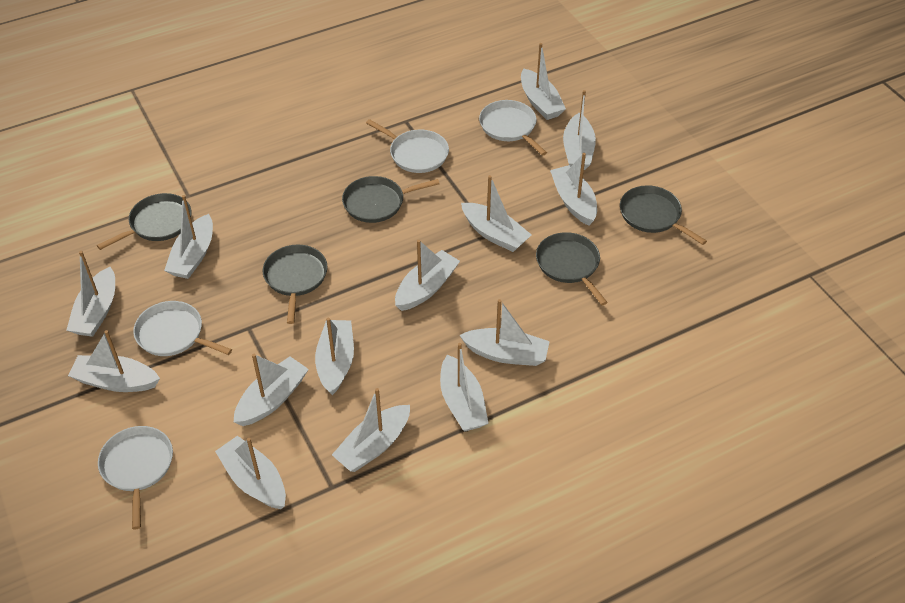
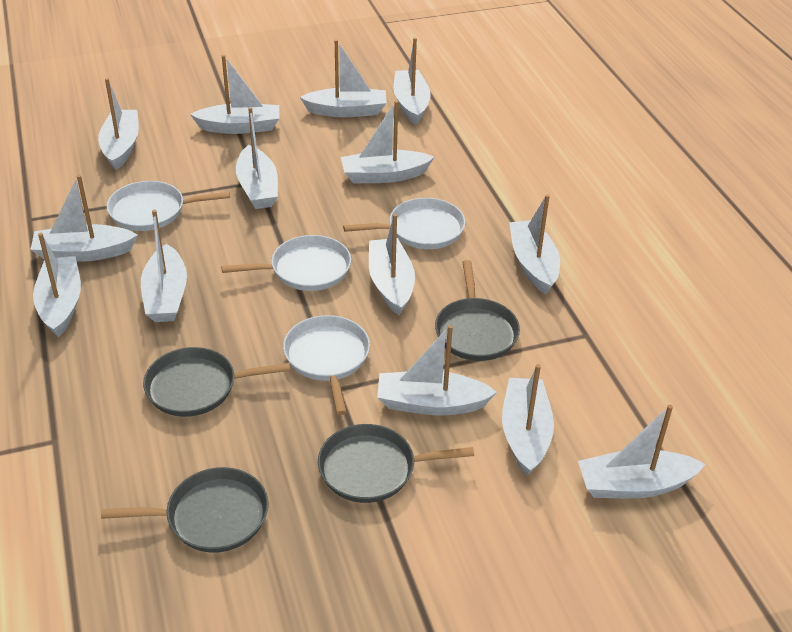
grey pan: [97,193,192,250] [263,245,328,324] [342,176,439,223] [536,232,608,305] [620,185,707,245] = 5 -> [101,467,268,553] [143,347,290,417] [318,424,474,503] [435,260,520,361] = 4

